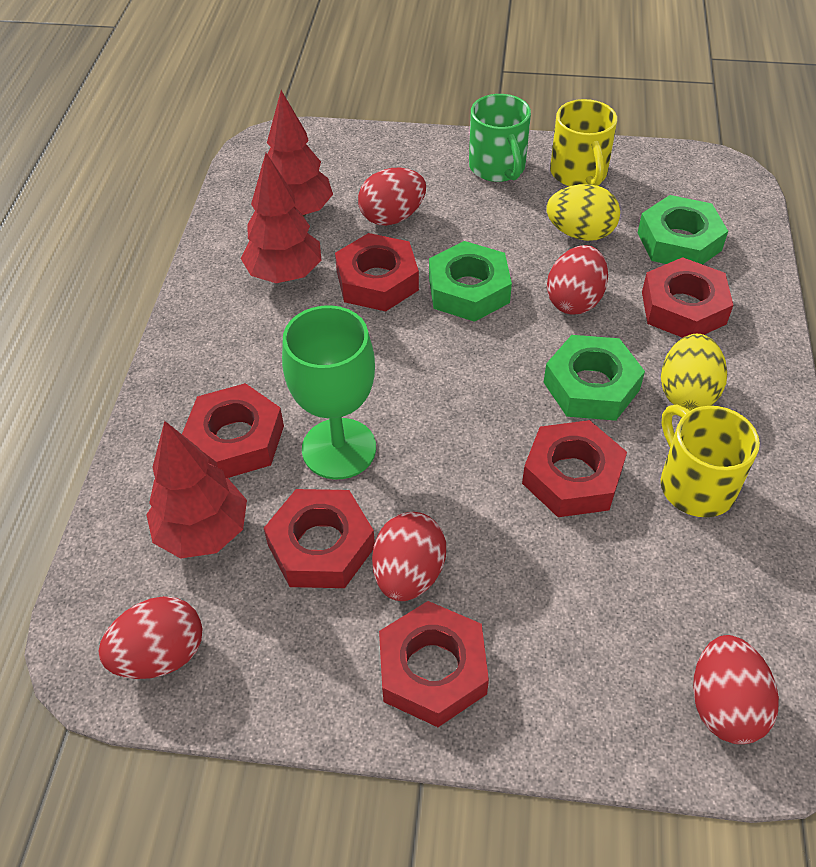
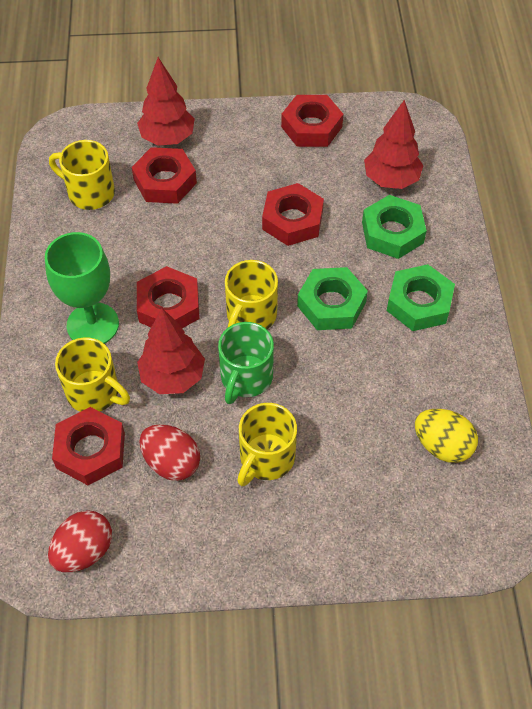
red egg: [98,596,203,679] [358,168,426,226] [372,512,446,601] [547,245,608,314] [693,635,779,744] = 5 -> [48,510,112,572] [139,424,200,481] = 2
red nut: [182,383,284,478] [264,489,375,588] [335,233,419,311] [379,601,489,727] [522,420,627,517] [642,257,733,338] = 6 -> [52,407,125,485] [132,147,197,204] [137,266,200,328] [262,183,324,246] [281,95,343,147] = 5
yellow egg: [547,184,620,241] [661,334,727,411] = 2 -> [415,409,478,463] = 1
yellow mug: [550,99,617,186] [661,405,760,517] = 2 -> [49,140,115,210] [55,338,130,412] [225,260,278,329] [237,403,297,486] = 4

